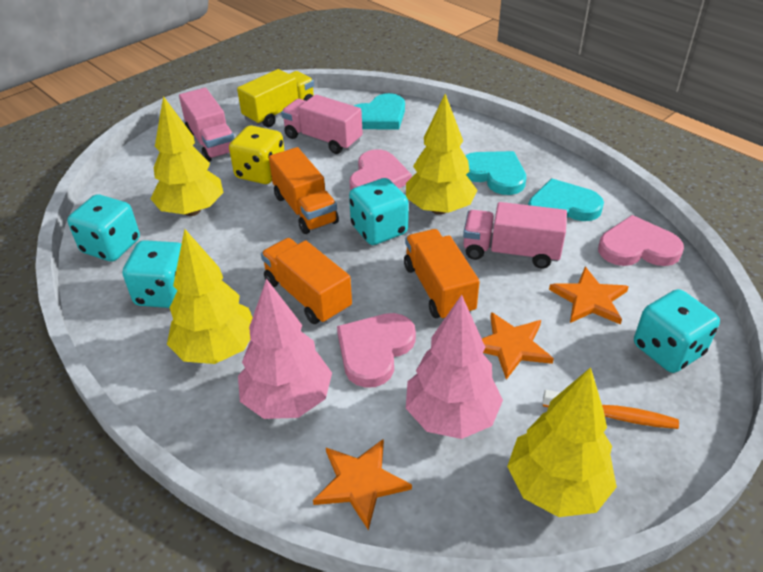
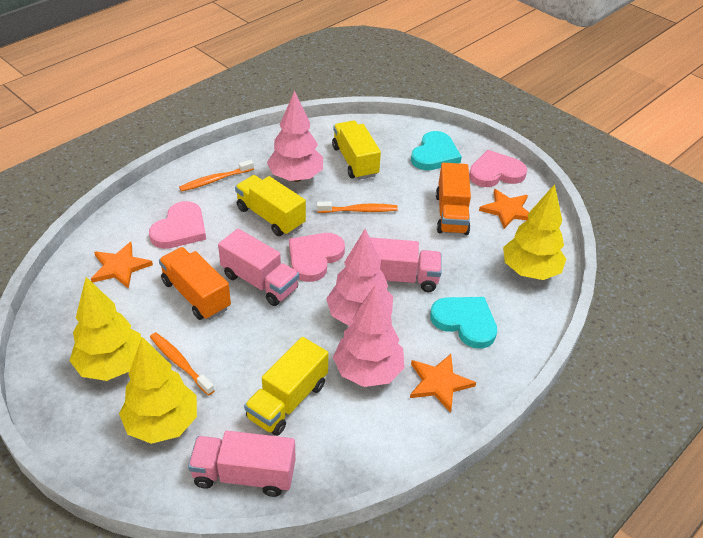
orange toothbrush: [543,390,679,429] = 1 -> [150,332,215,395] [179,160,254,192] [317,202,398,213] = 3
orange truck: [261,238,352,324] [269,147,339,234] [404,229,480,318] = 3 -> [159,247,231,320] [436,163,471,235] = 2
pink tree: [238,279,332,419] [406,295,503,439] = 2 -> [267,90,323,182] [326,229,393,326] [333,284,405,387] = 3
turquoise dice: [67,194,140,262] [123,240,181,308] [349,178,409,245] [634,289,720,373] = 4 -> none = 0
turquoise heart: [354,93,405,130] [465,151,526,195] [528,179,604,221] = 3 -> [411,131,462,170] [430,297,497,349] = 2
yellow dice: [229,125,285,184] = 1 -> none = 0
yellow tree: [150,96,223,216] [167,229,253,364] [406,94,477,215] [507,367,617,517] = 4 -> [69,277,141,381] [119,337,197,444] [503,184,566,280] = 3
yellow truck: [237,69,314,127] = 1 -> [235,175,306,236] [244,337,328,436] [332,121,381,180] = 3

